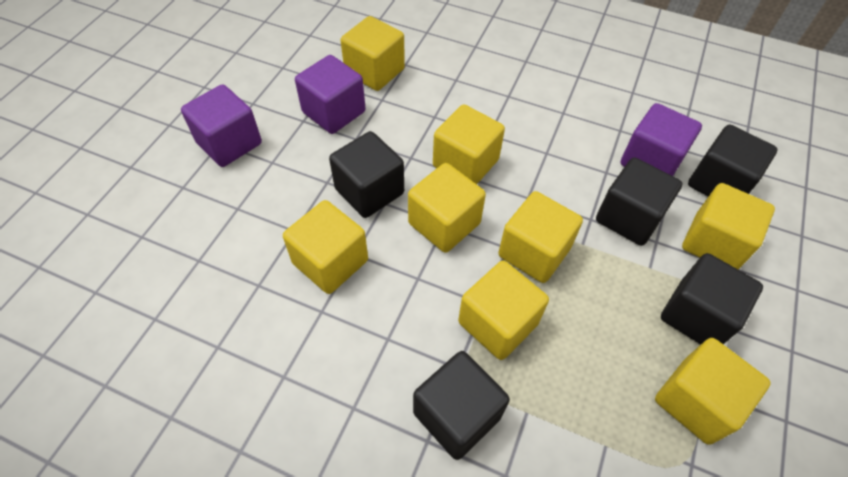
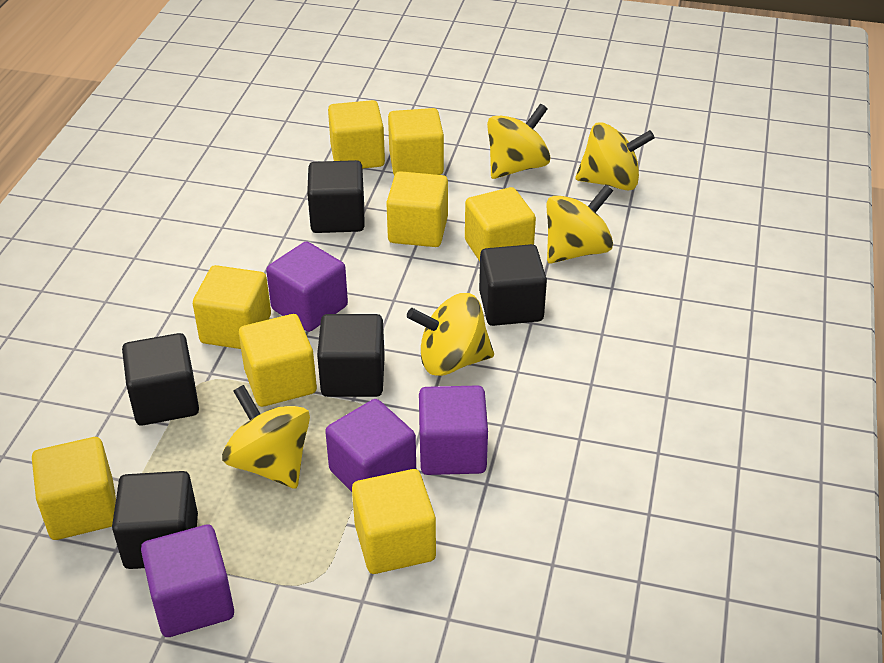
purple cube: [181,84,262,167] [295,55,366,134] [620,103,702,176] = 3 -> [141,524,234,637] [266,241,348,332] [325,399,416,492] [419,385,488,475] = 4
yellow spinning top: none = 0 -> [222,385,310,489] [407,293,494,376] [487,104,551,179] [547,185,613,263] [575,122,655,191] = 5

